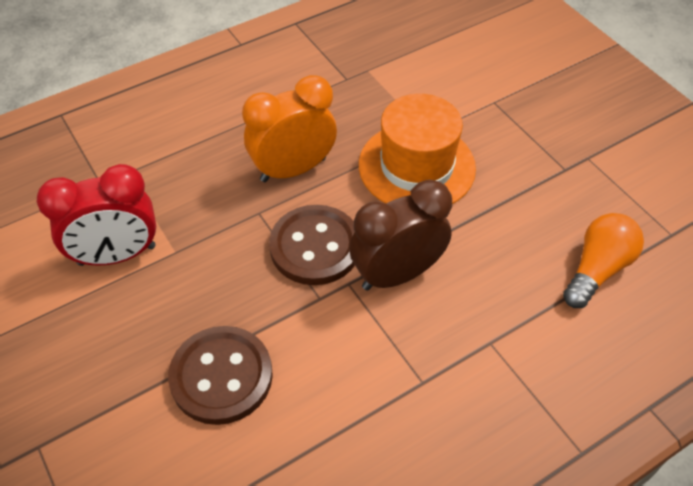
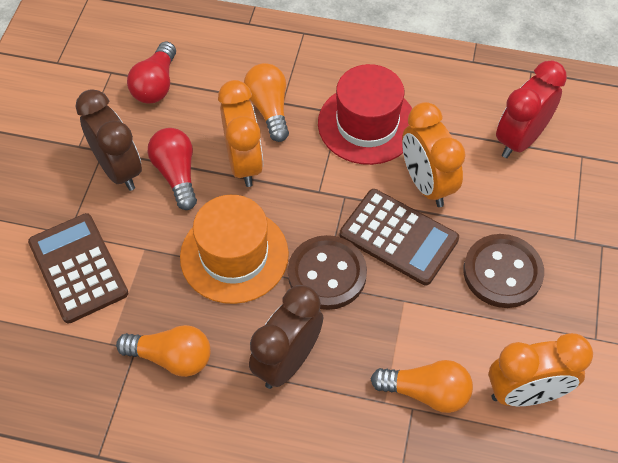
brown calculator: none = 0 -> [28,213,128,323] [340,189,459,285] = 2
brown clock: [349,180,452,291] = 1 -> [76,89,142,191] [249,285,323,389] = 2
orange clock: [242,75,337,182] = 1 -> [218,80,263,187] [402,102,466,207] [489,333,593,406] = 3
orange light bulb: [563,213,644,308] = 1 -> [116,325,211,377] [244,63,289,142] [371,360,473,413] = 3
red hat: none = 0 -> [318,64,412,165] = 1
red light bulb: none = 0 -> [127,42,176,104] [148,128,197,210] = 2

